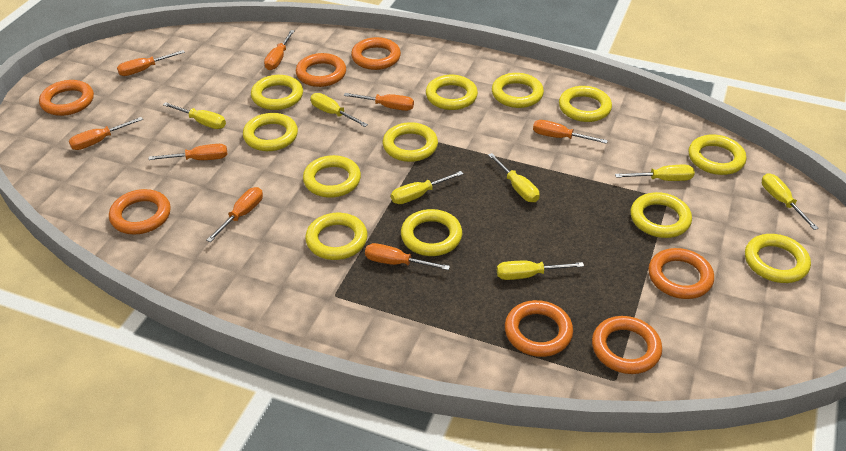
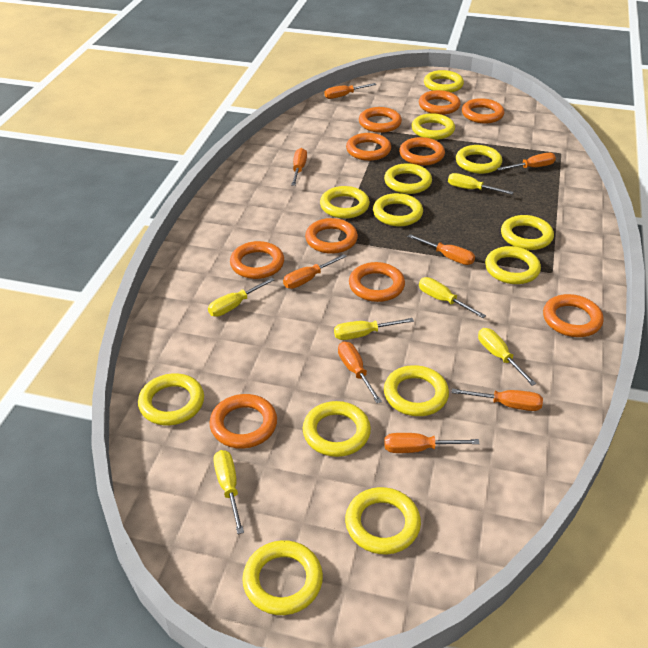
orange ring: [39,80,94,116] [109,189,171,235] [296,53,346,87] [351,37,401,70] [505,300,573,357] [592,316,662,374] [648,248,714,299] = 7 -> [209,394,277,449] [230,241,284,279] [305,218,358,254] [346,133,391,161] [349,262,405,302] [359,107,402,133] [399,137,445,166] [419,90,461,115] [462,98,504,124] [543,294,604,337] = 10
yellow ring: [243,113,298,151] [251,75,303,110] [303,155,361,198] [305,213,368,260] [383,122,438,162] [401,209,462,256] [426,75,478,110] [492,73,544,108] [559,86,612,122] [630,192,692,238] [688,134,746,175] [745,234,811,283] = 12 -> [138,373,204,425] [242,540,323,615] [303,401,371,457] [320,186,370,219] [345,487,421,554] [373,193,423,227] [384,163,432,194] [384,365,449,416] [411,113,455,140] [424,70,464,93] [456,145,502,174] [485,246,541,284] [501,215,554,250] = 13
yellow screwdriver: [163,102,226,129] [310,93,368,127] [391,171,463,204] [488,153,540,202] [497,261,584,280] [615,165,695,181] [762,173,819,230] = 7 -> [208,277,274,317] [214,450,244,534] [334,318,414,340] [419,277,486,318] [448,173,513,194] [478,328,537,386] = 6

